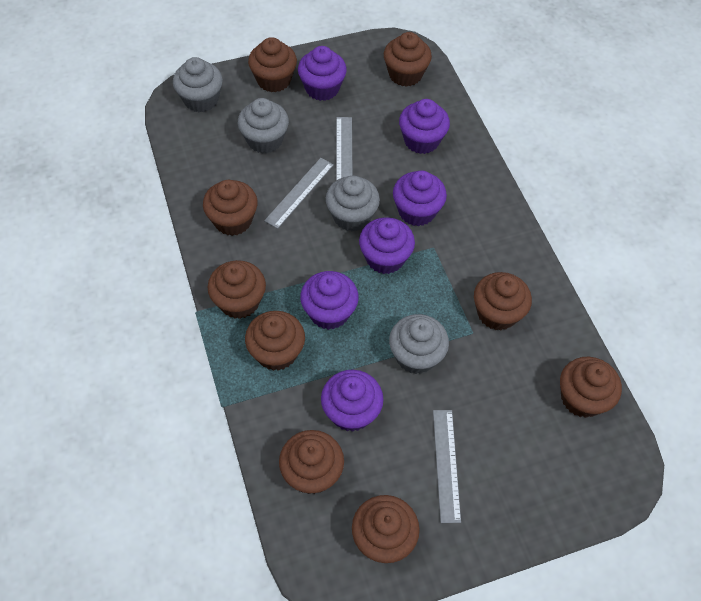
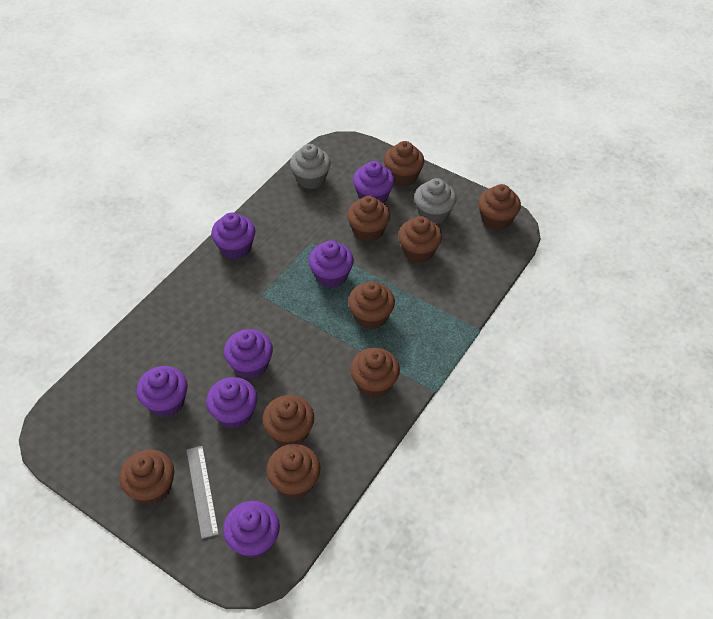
grey cupcake: [173,57,223,112] [238,98,289,154] [326,176,380,231] [389,314,449,374] = 4 -> [290,144,331,189] [414,178,457,224] = 2
grey ruler: [264,158,334,229] [336,117,353,180] [433,410,461,523] = 3 -> [187,446,219,539] = 1
purple cupcake: [298,46,347,101] [300,271,359,330] [321,370,384,432] [359,217,415,274] [393,170,447,226] [399,99,450,154] = 6 -> [136,366,188,418] [206,377,257,429] [211,212,255,259] [223,501,280,558] [224,329,273,379] [309,241,354,288] [353,161,394,203] = 7

